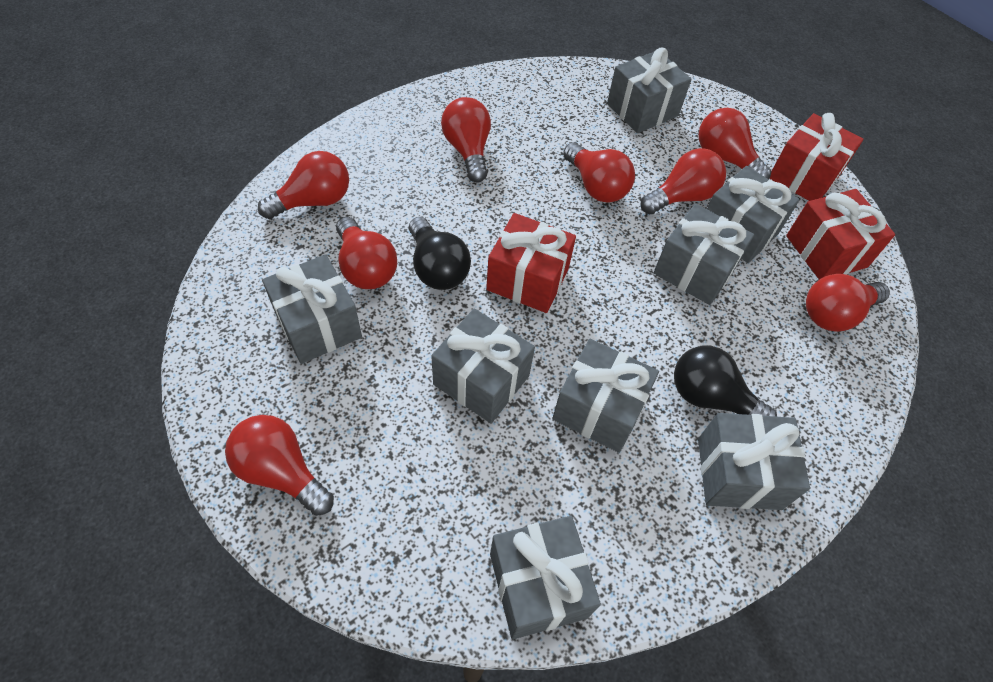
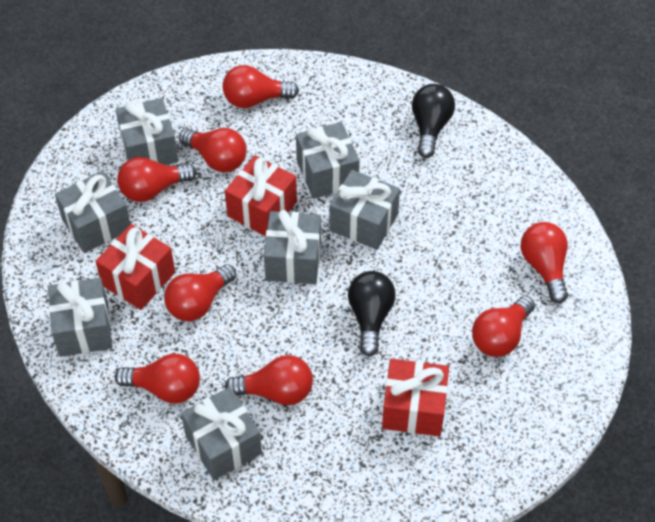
grey gift: [262,255,362,364] [431,308,535,423] [490,516,601,639] [552,339,659,453] [607,48,691,133] [654,204,754,305] [698,413,810,510] [707,166,800,263] = 8 -> [48,278,112,357] [55,171,130,253] [115,98,178,165] [181,387,262,480] [264,210,321,284] [296,122,360,199] [329,170,400,250] = 7

